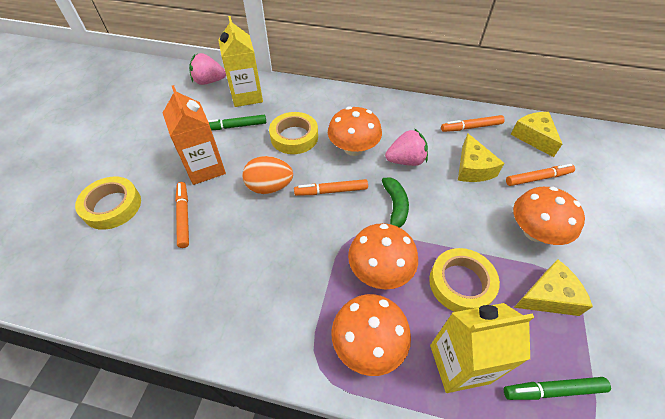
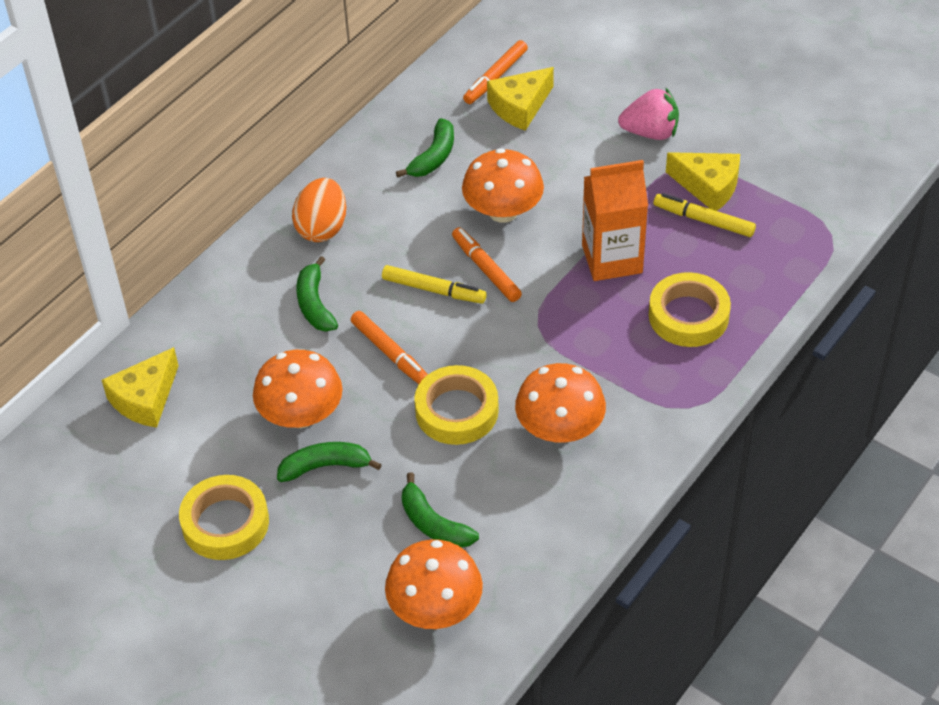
green banana: [382,178,409,228] = 1 -> [277,442,382,482] [296,256,338,332] [396,118,454,178] [402,473,479,548] = 4
green marker: [208,115,266,130] [504,377,611,400] = 2 -> none = 0
orange marker: [175,182,189,248] [294,179,368,196] [441,115,505,132] [506,164,575,186] = 4 -> [351,311,428,384] [452,227,522,302] [463,40,528,104] = 3
pink strawberry: [189,53,226,85] [385,128,428,166] = 2 -> [618,88,679,140] = 1
yellow carton: [219,16,263,107] [430,303,534,393] = 2 -> none = 0
yellow marker: none = 0 -> [382,265,486,304] [654,193,756,237] = 2

